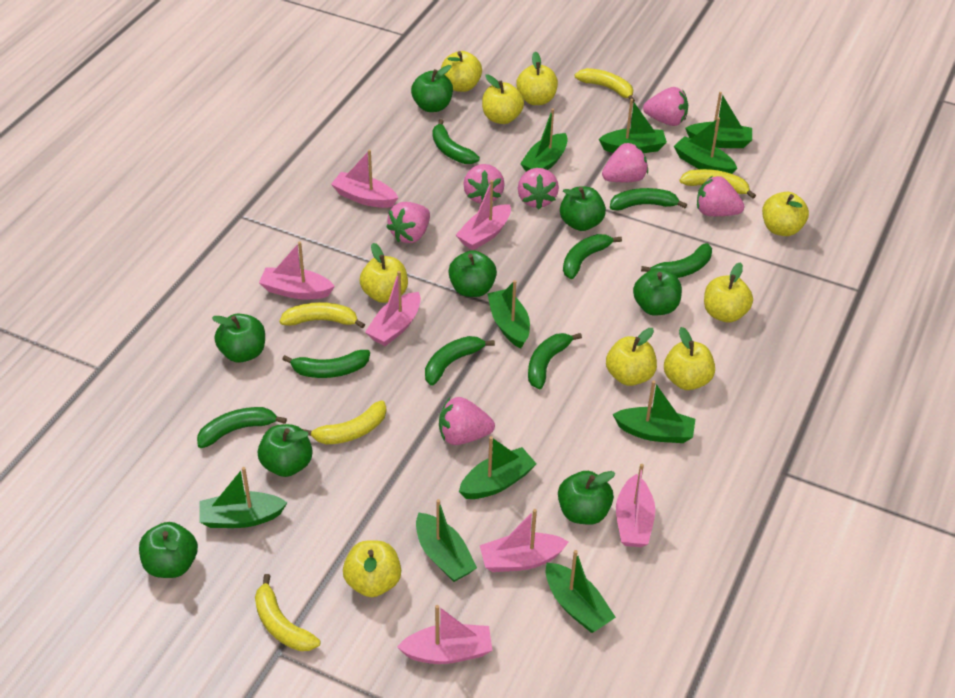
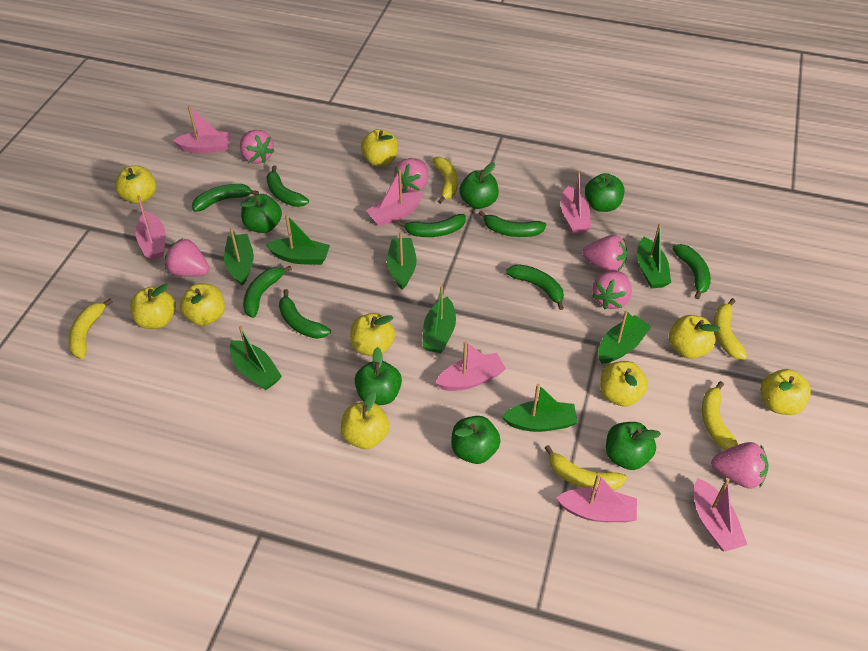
green apple: [139,522,198,578] [212,314,265,363] [258,424,313,477] [411,65,453,112] [448,250,497,297] [558,471,615,525] [560,186,606,231] [633,268,682,316] = 8 -> [240,194,282,233] [355,347,402,405] [451,416,501,464] [459,163,499,209] [585,173,624,212] [606,422,661,470] = 6
green boat: [199,467,288,528] [416,499,477,582] [459,436,537,499] [487,280,530,348] [520,108,568,172] [546,550,616,633] [599,99,667,153] [612,381,695,443] [674,117,737,174] [685,92,752,148] = 10 -> [224,228,254,286] [230,326,282,390] [265,214,330,265] [387,232,417,290] [422,285,456,353] [501,384,577,432] [598,310,651,364] [637,223,671,289] = 8
pink strawberry: [386,202,430,243] [439,397,495,445] [463,164,505,204] [518,168,559,209] [602,143,648,182] [643,87,688,126] [697,176,744,216] = 7 -> [165,238,210,277] [240,130,274,164] [394,158,428,193] [582,235,627,272] [592,271,632,309] [711,442,768,489] = 6

